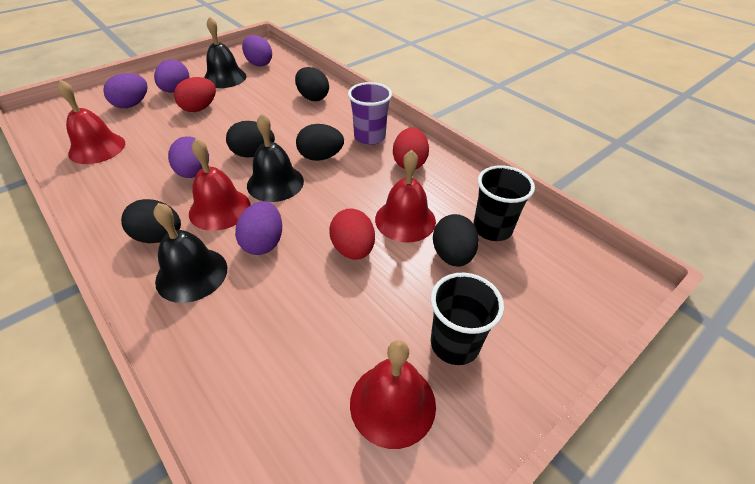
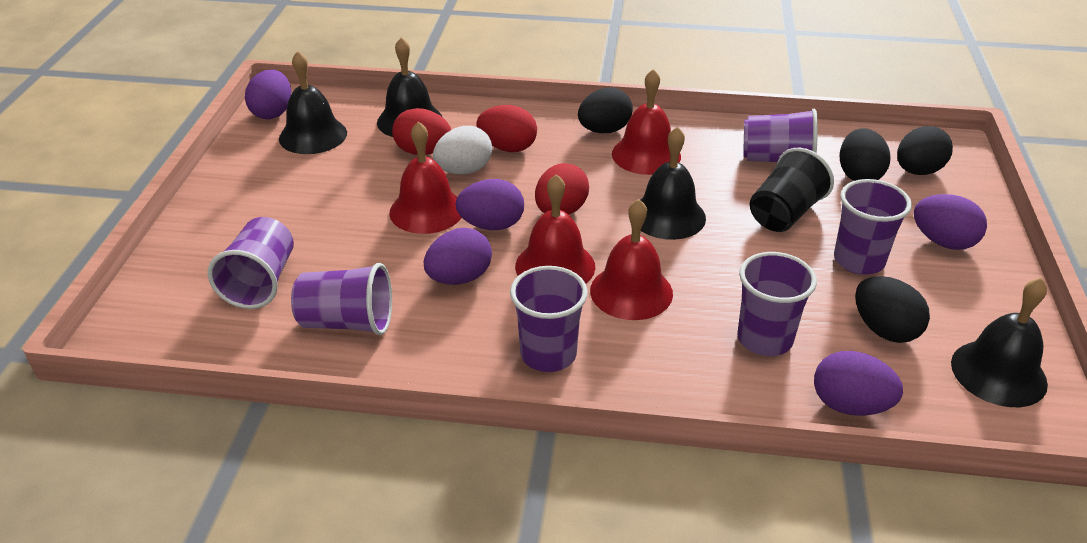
black bell: [154,203,227,303] [204,17,247,88] [247,113,304,202] = 3 -> [279,51,347,154] [377,37,442,137] [641,126,706,240] [951,278,1048,407] = 4
black cup: [431,273,504,365] [473,165,535,241] = 2 -> [750,148,834,232] = 1
black egg: [121,199,181,243] [226,121,275,158] [295,67,329,101] [296,124,344,161] [433,214,479,267] = 5 -> [578,88,633,133] [839,128,891,181] [855,276,930,343] [897,126,953,175] = 4
purple cup: [348,82,392,145] = 1 -> [208,217,294,309] [291,263,392,335] [510,266,588,372] [737,252,817,356] [743,109,818,162] [834,179,912,275] = 6
white egg: none = 0 -> [433,126,492,175] = 1

